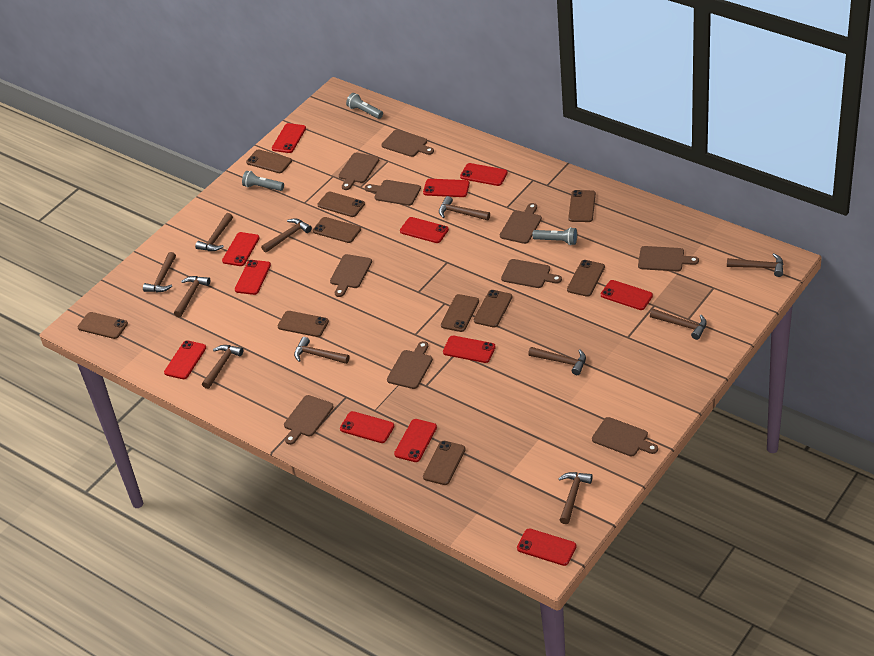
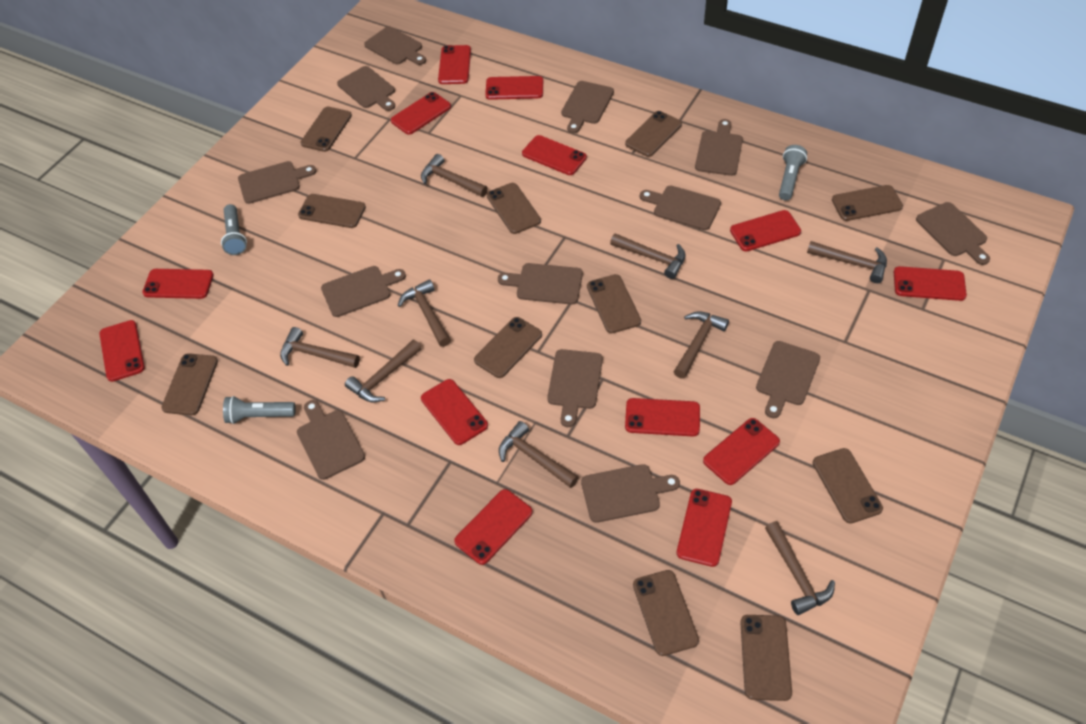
brown cutting board: [284,395,334,445] [330,254,372,297] [339,153,379,190] [365,180,421,206] [381,130,434,157] [387,341,433,389] [500,203,542,244] [501,259,562,288] [592,417,658,456] [638,246,699,271] = 10 -> [238,161,316,204] [297,400,365,480] [321,266,406,317] [337,66,395,111] [364,26,426,65] [498,263,583,305] [547,349,603,427] [561,81,614,133] [581,464,680,523] [640,186,721,230] [695,119,743,176] [756,341,820,418] [916,202,990,265] = 13
brown hammer: [143,252,176,292] [174,276,210,317] [195,213,233,251] [202,345,243,389] [261,218,312,253] [294,337,349,364] [439,196,490,221] [528,347,586,375] [558,472,593,524] [650,309,707,340] [727,253,784,277] = 11 -> [280,327,360,368] [345,340,422,402] [397,279,451,347] [421,154,488,197] [499,421,579,488] [610,233,685,279] [674,311,729,379] [765,521,835,615] [807,241,887,283] = 9
brown phone: [78,312,128,339] [246,149,292,173] [278,311,329,337] [313,217,361,243] [318,192,365,217] [423,441,466,485] [441,294,479,332] [474,290,512,327] [567,260,605,297] [568,190,596,222] = 10 -> [161,353,218,415] [298,194,366,228] [300,107,352,152] [474,317,542,378] [487,183,541,234] [587,274,641,334] [625,111,682,157] [633,570,699,656] [740,615,792,701] [813,448,883,524] [832,185,903,221] = 11
red phone: [164,340,206,379] [222,232,259,266] [235,260,271,295] [272,123,306,153] [340,411,395,443] [394,419,437,462] [400,217,449,243] [423,179,470,197] [443,336,496,363] [460,163,508,186] [517,528,576,566] [601,280,653,310] = 12 -> [99,320,145,382] [142,269,214,299] [391,92,451,135] [421,379,488,445] [438,45,471,84] [454,489,533,565] [485,76,543,100] [522,135,587,175] [625,398,700,436] [677,489,732,567] [703,418,780,485] [730,210,801,251] [894,266,967,301] = 13

